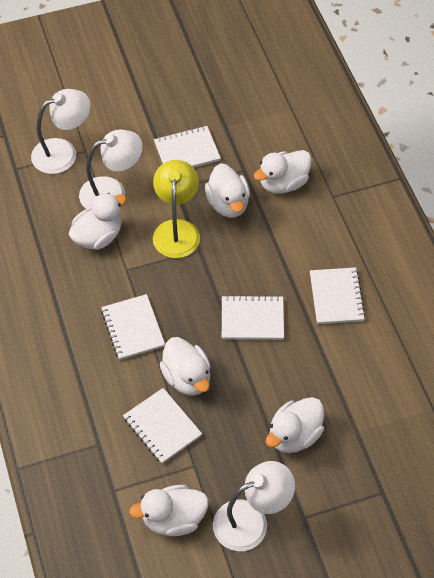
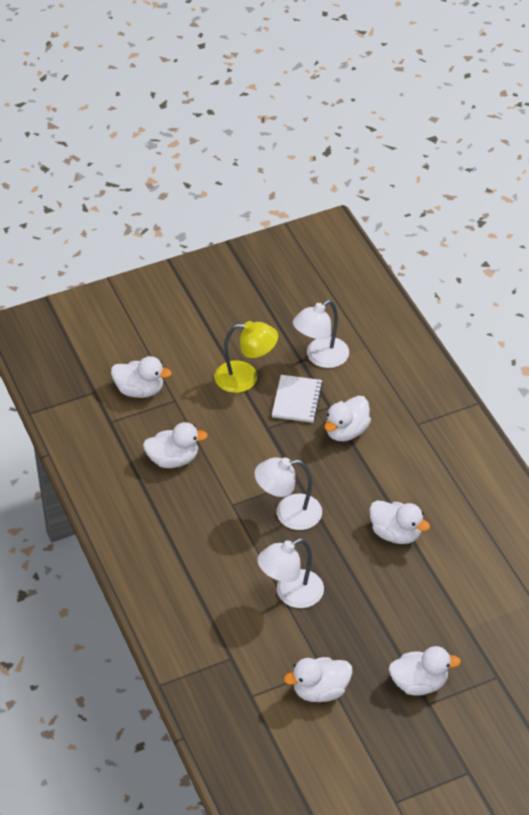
white notebook: [101,294,165,360] [123,388,202,464] [154,126,221,168] [222,295,284,340] [310,267,366,324] = 5 -> [272,375,323,423] = 1

